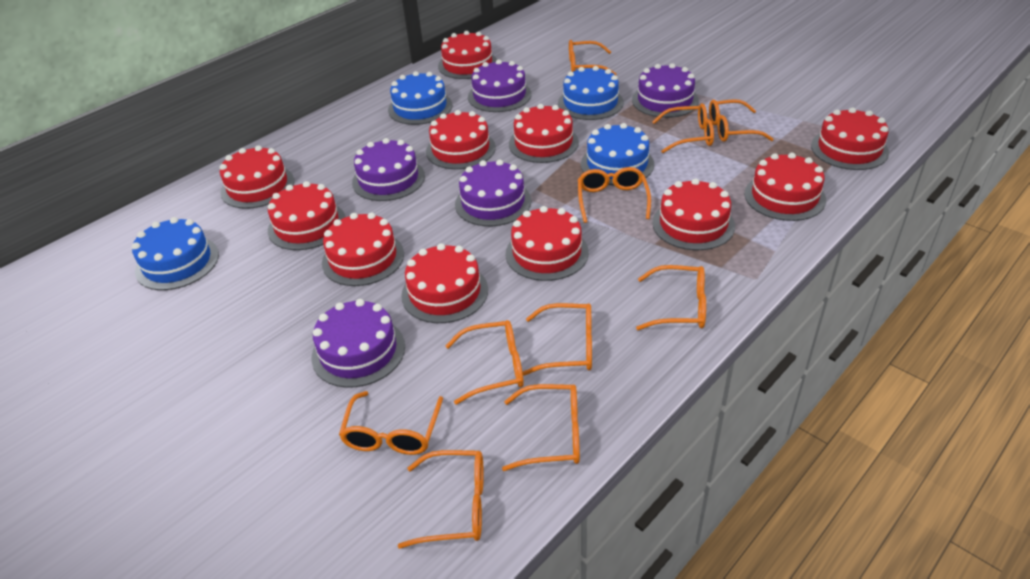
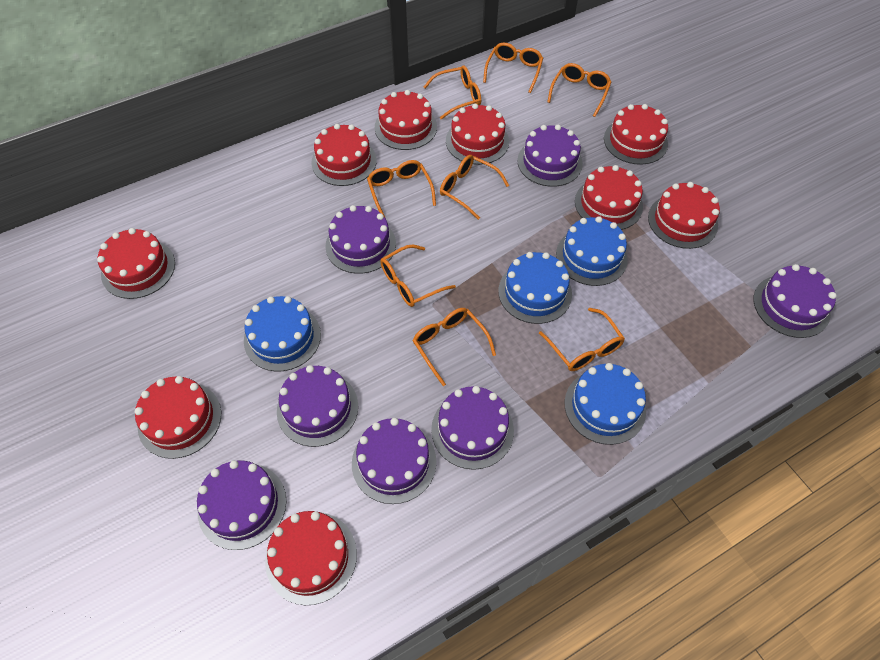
orange glasses: [339,391,443,455] [398,450,484,549] [446,320,524,404] [502,384,580,471] [523,303,592,376] [569,40,617,75] [578,167,651,223] [636,265,706,330] [652,103,714,153] [709,99,774,142] = 10 -> [367,160,436,219] [380,244,456,307] [413,308,496,386] [424,65,481,120] [440,155,509,220] [483,42,543,93] [539,308,625,371] [547,63,611,117] = 8
purple cake: [312,299,405,388] [352,138,425,201] [455,160,531,226] [468,60,531,112] [632,63,699,118] = 5 -> [197,460,286,550] [277,365,358,447] [325,205,396,274] [352,418,437,504] [431,386,514,470] [517,125,583,187] [753,264,837,338] = 7
red cake: [220,145,294,209] [268,181,346,250] [322,213,404,286] [401,243,488,323] [426,110,496,169] [438,31,497,79] [506,206,589,281] [509,104,579,163] [652,178,735,250] [744,153,826,221] [811,108,889,170] = 11 -> [97,228,175,299] [135,376,221,459] [265,511,357,605] [311,124,377,186] [375,90,437,150] [446,104,509,165] [575,165,643,230] [604,104,668,165] [648,182,720,249] = 9

